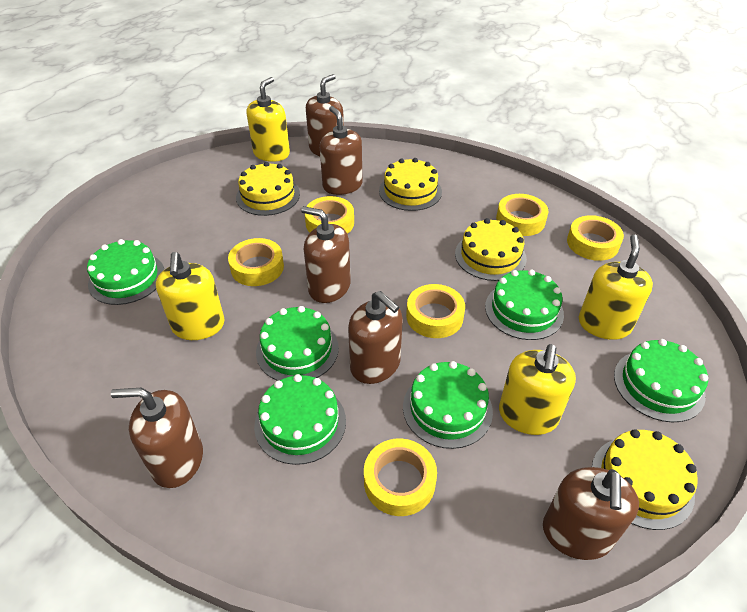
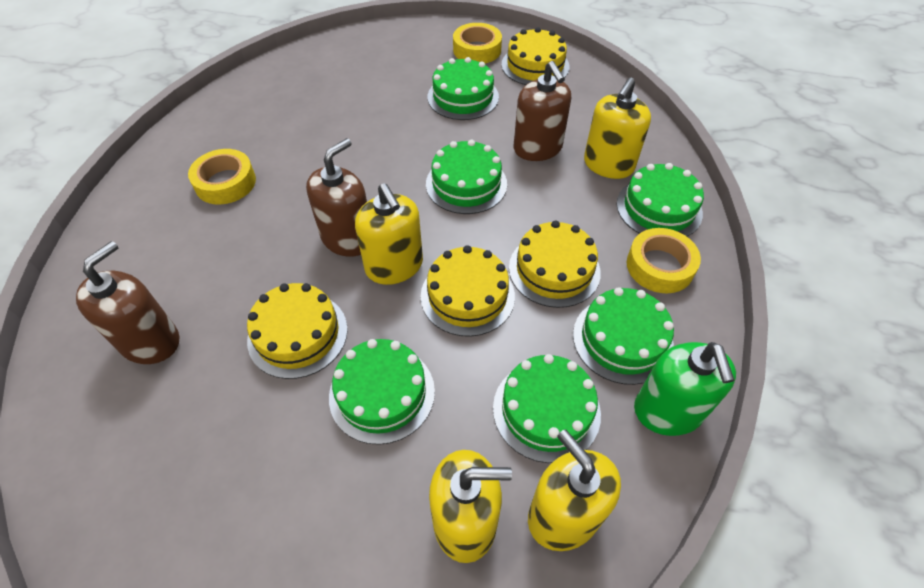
brown soap dispenser: [111,388,203,488] [301,206,351,303] [306,74,344,156] [320,106,362,195] [348,291,403,384] [543,467,639,560] = 6 -> [76,241,179,364] [306,138,367,257] [514,61,571,161] = 3
green soap dispenser: none = 0 -> [634,342,736,436] = 1
yellow tape: [228,238,284,286] [305,196,354,234] [364,438,437,516] [406,284,465,338] [496,194,549,236] [567,215,624,261] = 6 -> [188,149,256,205] [453,23,502,64] [627,228,701,293] = 3

